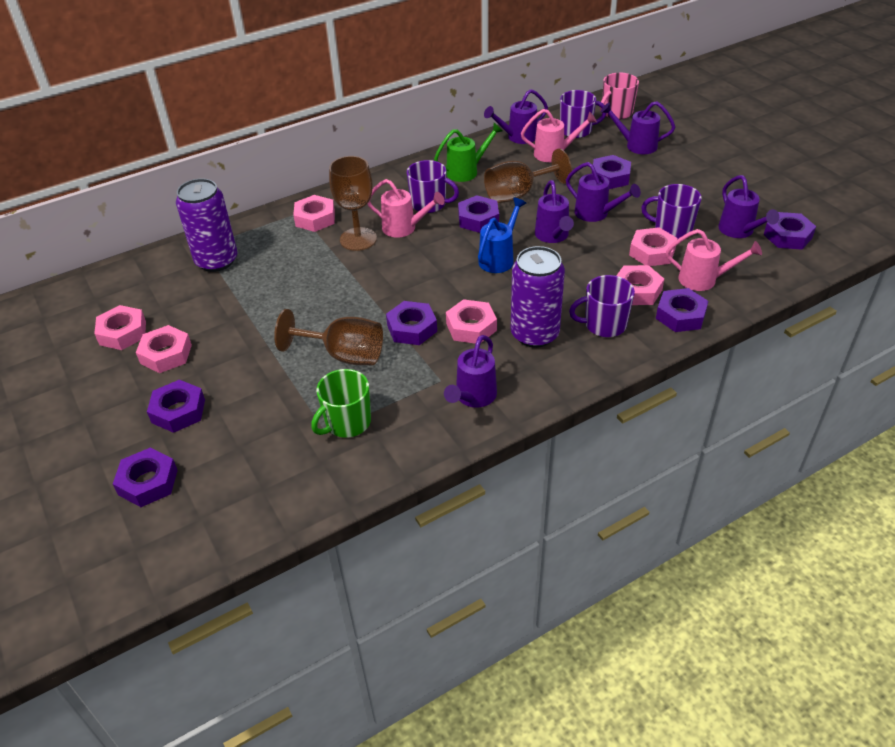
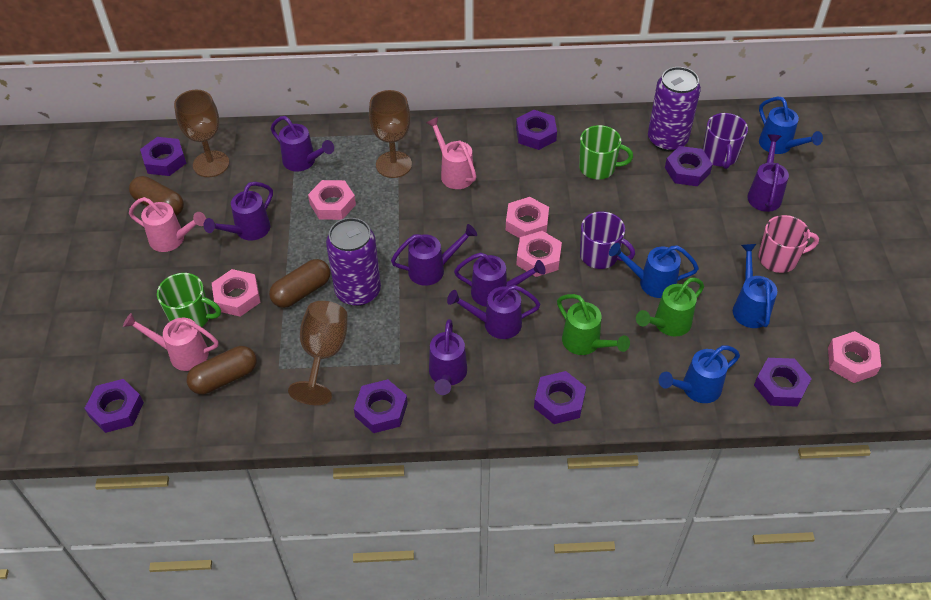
blue watering can: [478,198,526,273] = 1 -> [609,243,699,298] [659,345,740,403] [733,244,777,328] [759,97,823,154] = 4
brown capsule: none = 0 -> [129,176,184,216] [187,346,257,394] [269,259,330,308] = 3
green mug: [311,369,371,438] = 1 -> [157,273,221,327] [579,125,633,179] = 2
green watering can: [434,123,503,182] = 1 -> [557,294,630,355] [636,277,704,336] = 2
pink nut: [94,305,146,350] [136,325,192,373] [293,195,335,232] [446,299,497,344] [616,265,664,305] [629,227,678,266] = 6 -> [212,269,261,317] [308,180,356,220] [506,197,549,238] [516,231,562,277] [828,331,881,383] = 5
purple mug: [407,160,459,213] [560,90,606,138] [569,275,635,337] [641,184,702,239] = 4 -> [580,211,635,269] [703,113,748,169] = 2
purple watering can: [444,335,497,408] [484,89,548,144] [535,180,574,243] [566,162,641,222] [601,101,675,154] [718,175,779,238] = 6 -> [204,182,273,241] [271,116,334,171] [391,224,477,286] [429,319,467,395] [447,285,540,339] [454,253,546,307] [747,134,789,212] = 7

